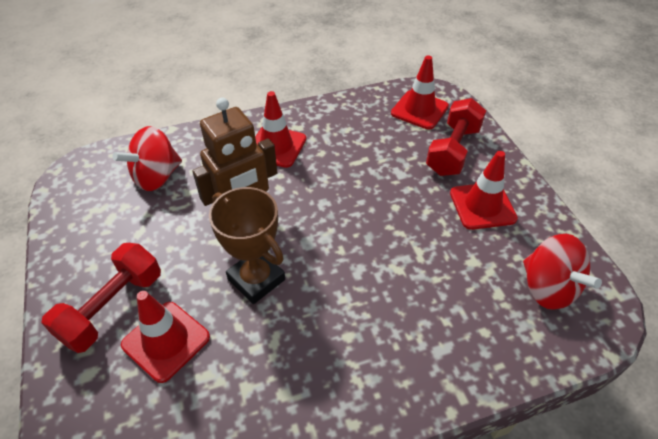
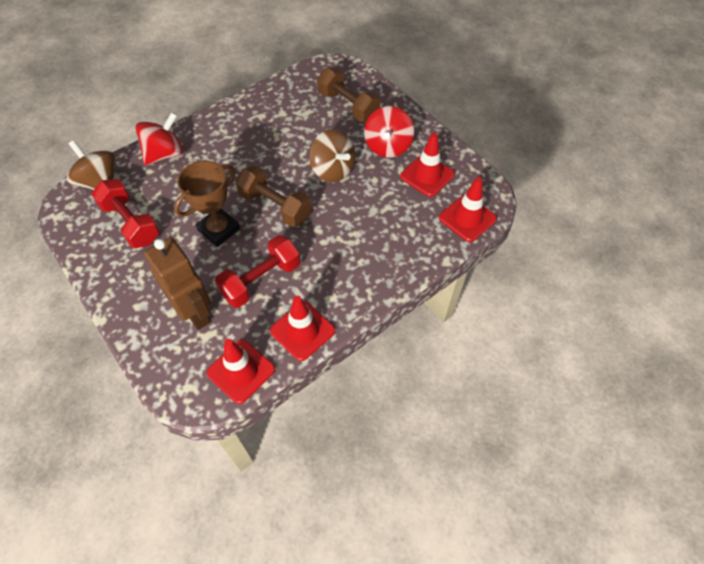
brown dumbbell: none = 0 -> [236,166,312,227] [317,67,380,122] = 2
brown spinning top: none = 0 -> [67,140,115,190] [309,129,355,182] = 2

